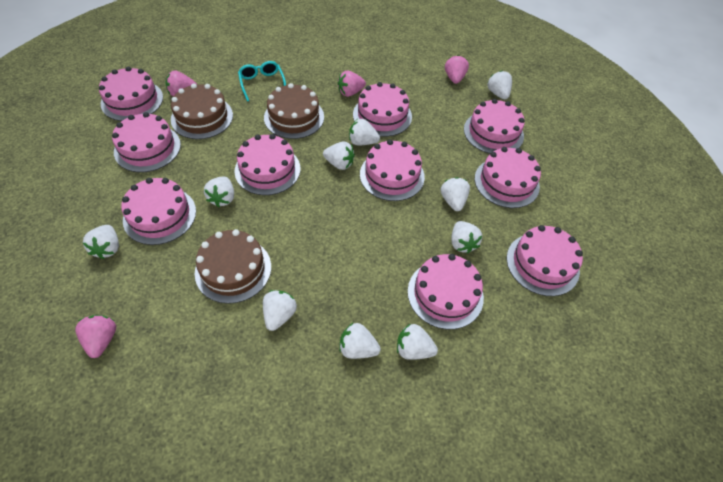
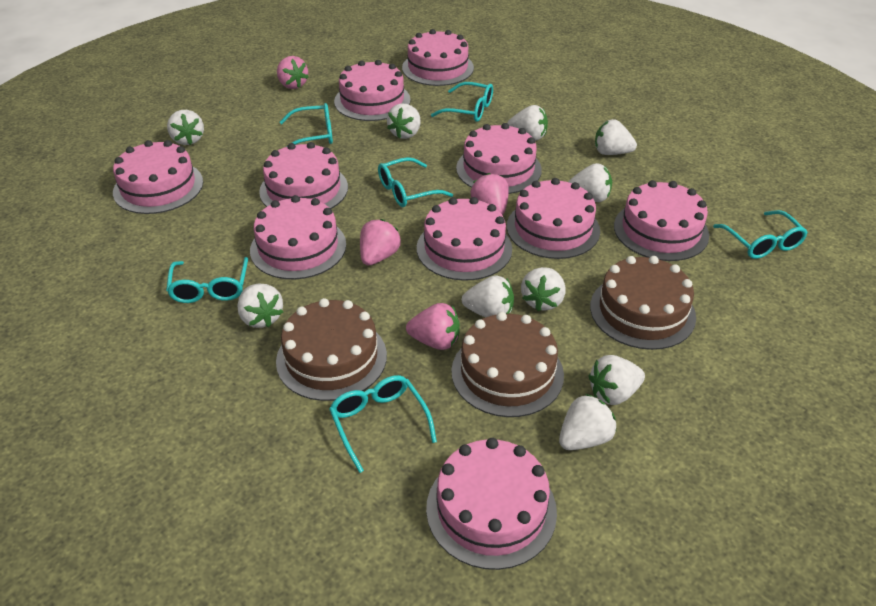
turquoise glasses: [238,61,286,101] = 1 -> [166,257,248,303] [280,103,333,147] [329,375,437,473] [378,157,453,207] [431,82,493,122] [713,210,808,259] = 6

